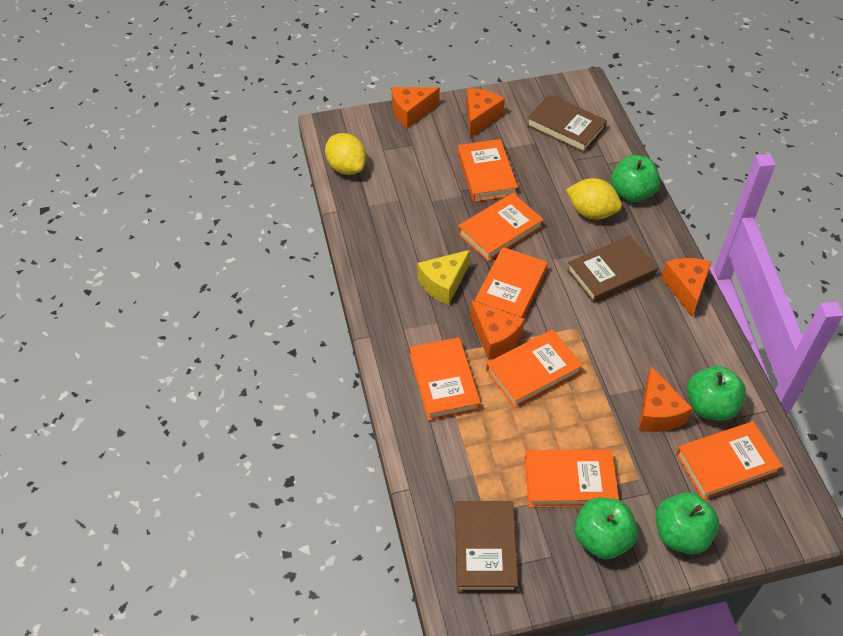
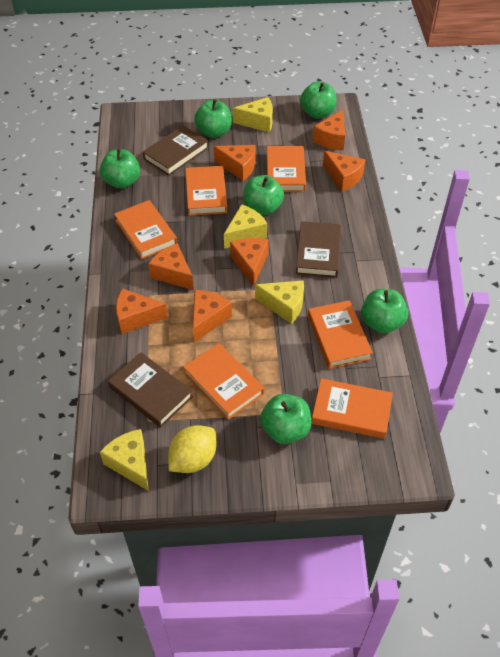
green apple: [574,498,638,559] [611,155,660,202] [656,492,719,554] [687,366,746,421] = 4 -> [100,149,140,189] [194,99,232,138] [243,175,284,215] [260,394,311,444] [300,81,337,119] [361,289,408,334] = 6
orange book: [410,337,481,421] [457,139,518,202] [458,193,544,261] [474,247,548,318] [486,329,583,408] [525,450,619,508] [676,421,783,500] = 7 -> [114,200,177,260] [183,343,264,420] [185,166,227,216] [267,146,306,192] [308,300,373,369] [311,378,393,439] = 6
orange cheese: [392,87,440,129] [466,89,505,138] [470,300,525,360] [639,366,693,432] [661,258,712,317] = 5 -> [116,288,168,334] [148,243,194,290] [193,290,232,342] [214,145,256,181] [230,238,269,287] [312,110,345,150] [323,151,365,192] = 7
yellow cheese: [418,250,470,305] = 1 -> [100,429,149,491] [224,204,267,249] [233,97,273,133] [255,280,304,324] = 4
yellow lemon: [325,133,366,175] [566,178,622,220] = 2 -> [168,425,216,473] = 1

